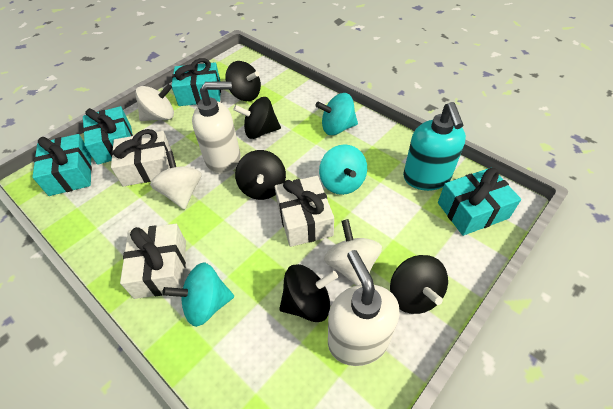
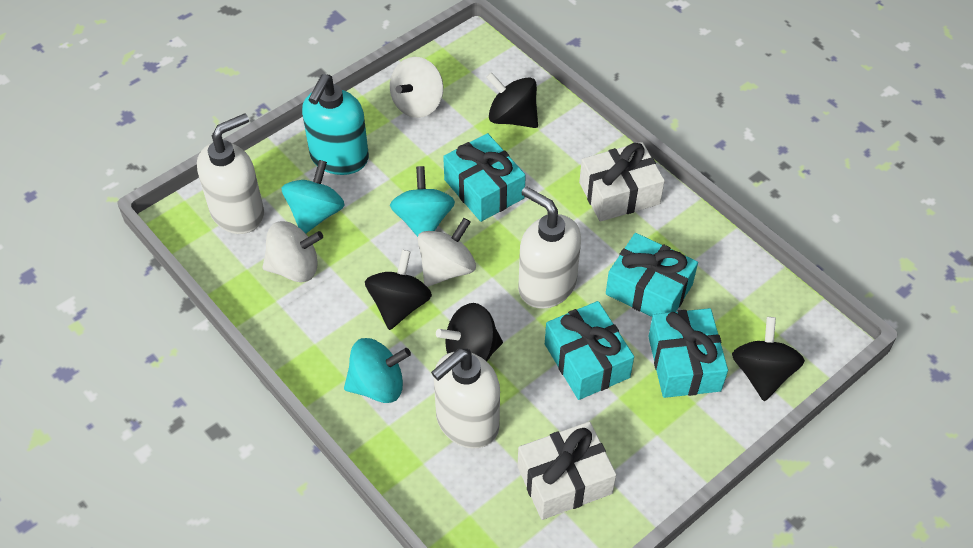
black spinning top: [225,61,261,101] [233,97,281,139] [235,150,286,200] [279,264,338,322] [390,255,448,314] = 5 -> [365,250,432,330] [436,303,503,361] [486,72,538,128] [732,317,805,401] = 4
white gift: [111,129,172,187] [120,224,186,299] [275,176,334,247] = 3 -> [517,422,616,520] [579,142,665,222] = 2
white soap dispenser: [192,81,241,174] [328,250,400,366] = 2 -> [197,113,264,234] [431,349,500,449] [518,186,581,309] = 3

